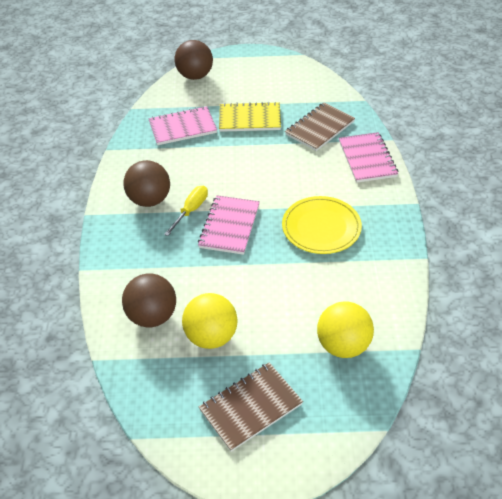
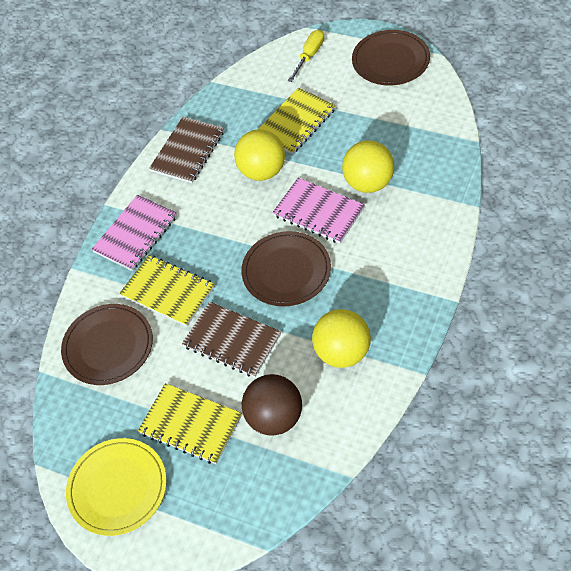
brown ball: [122,274,176,327] [123,160,170,207] [175,40,213,80] = 3 -> [242,374,302,435] = 1
brown plate: none = 0 -> [61,304,153,385] [241,231,331,307] [352,30,430,86] = 3
pink notebook: [148,106,217,145] [198,195,260,255] [339,132,398,183] = 3 -> [92,195,177,271] [272,178,365,244] = 2
yellow ball: [182,293,238,349] [317,301,374,358] = 2 -> [234,129,285,181] [312,309,371,368] [342,140,394,193] = 3
yellow notebook: [219,102,281,132] = 1 -> [119,255,215,326] [138,383,242,464] [258,88,336,154] = 3

